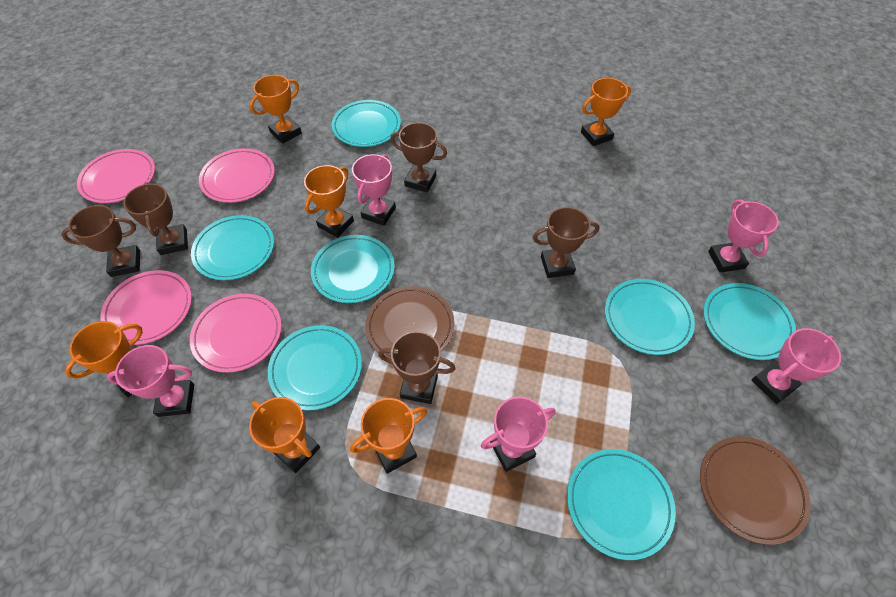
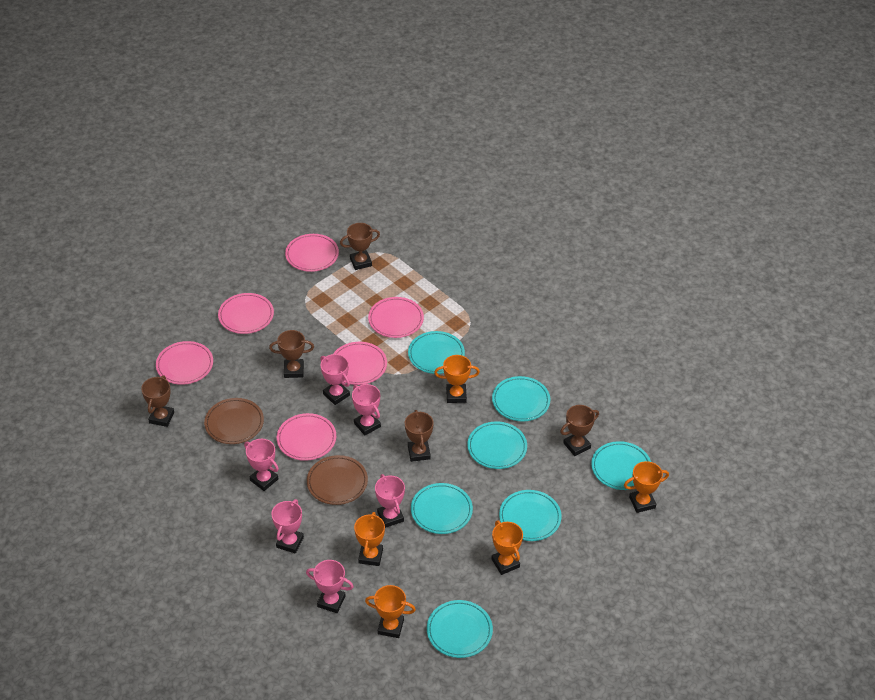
orange trophy: [65,321,143,397] [249,75,302,144] [249,397,320,473] [304,165,354,238] [350,398,427,474] [581,78,631,146] = 6 -> [354,512,385,566] [365,585,416,638] [434,355,480,403] [492,521,523,575] [624,461,669,513] = 5
pink plate: [77,149,155,203] [100,270,192,345] [190,294,282,373] [199,148,275,203] = 4 -> [156,341,213,385] [218,293,274,334] [277,413,336,461] [285,234,339,272] [333,342,387,385] [368,297,424,338] = 6
pink trophy: [107,345,194,417] [352,154,396,226] [481,396,556,472] [708,199,779,273] [752,328,841,404] = 5 -> [244,439,279,491] [271,499,304,553] [306,560,354,613] [320,354,350,405] [352,384,381,435] [375,474,405,528] = 6

